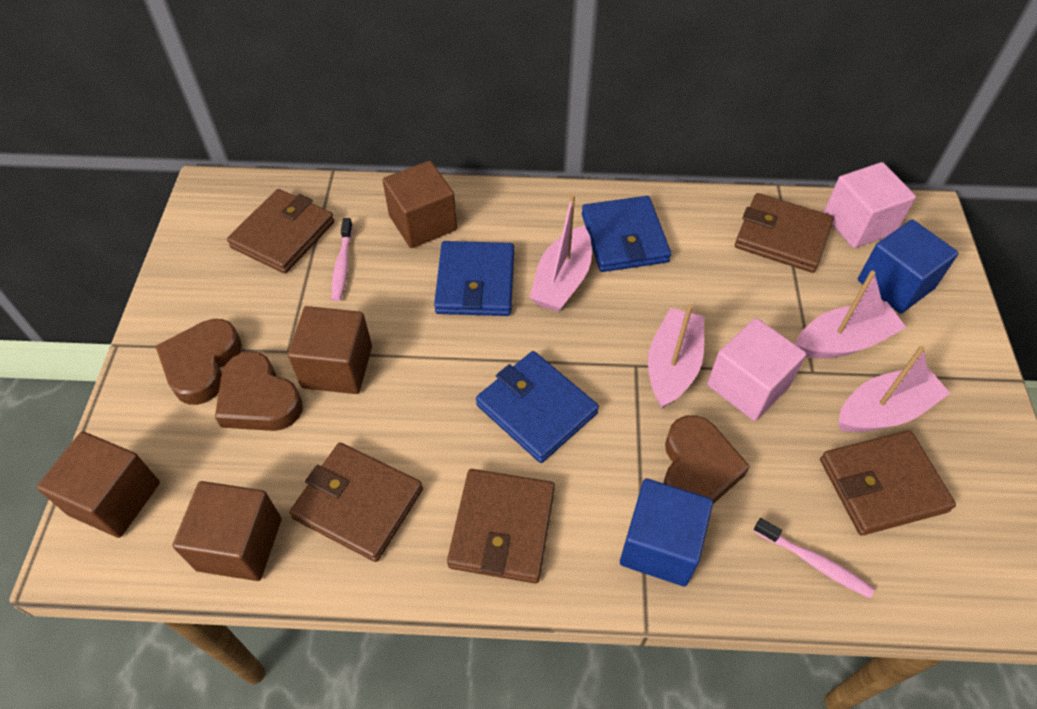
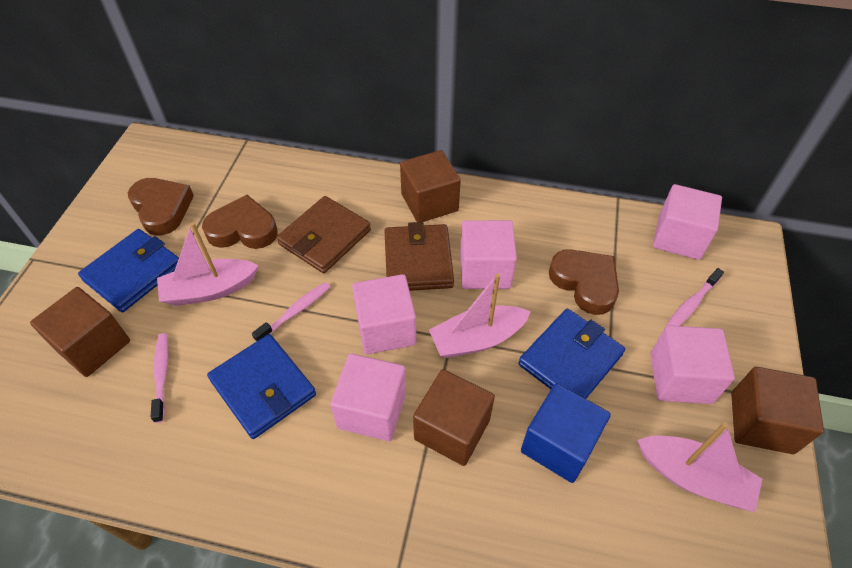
blue cube: [620,479,713,586] [858,220,959,313] = 2 -> [521,383,611,483] = 1
brown wallet: [227,189,334,273] [289,443,423,562] [447,469,555,583] [735,193,834,273] [820,430,956,535] = 5 -> [277,196,371,273] [384,222,454,291] = 2
pink boat: [529,194,592,312] [648,304,704,409] [796,271,907,358] [838,346,950,432] = 4 -> [157,222,259,306] [429,273,531,358] [638,422,762,512] = 3
pink cube: [707,318,806,421] [823,162,916,248] = 2 -> [330,353,406,441] [352,274,416,354] [460,220,517,289] [650,325,735,404] [653,184,722,260] = 5
pink toothbrush: [331,218,353,301] [754,518,875,598] = 2 -> [151,333,168,423] [252,282,330,341] [666,268,724,326] = 3

